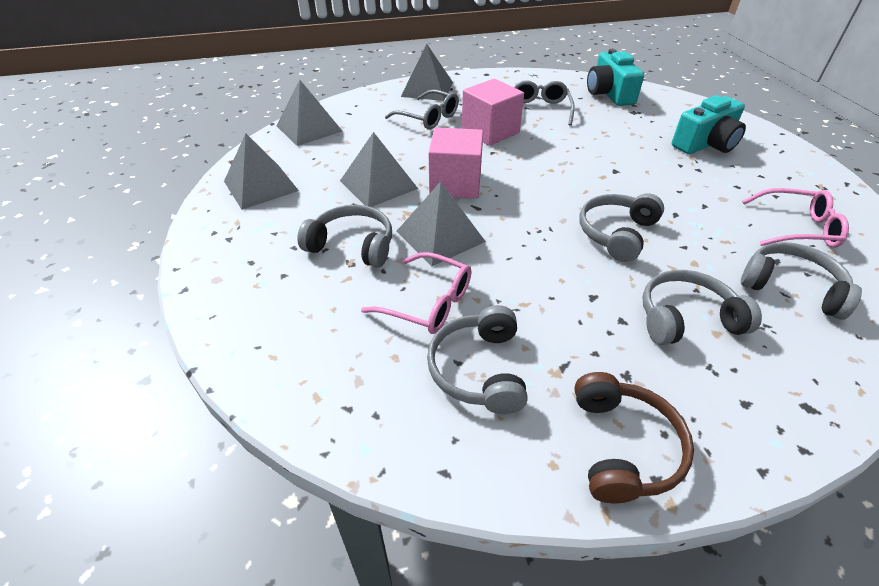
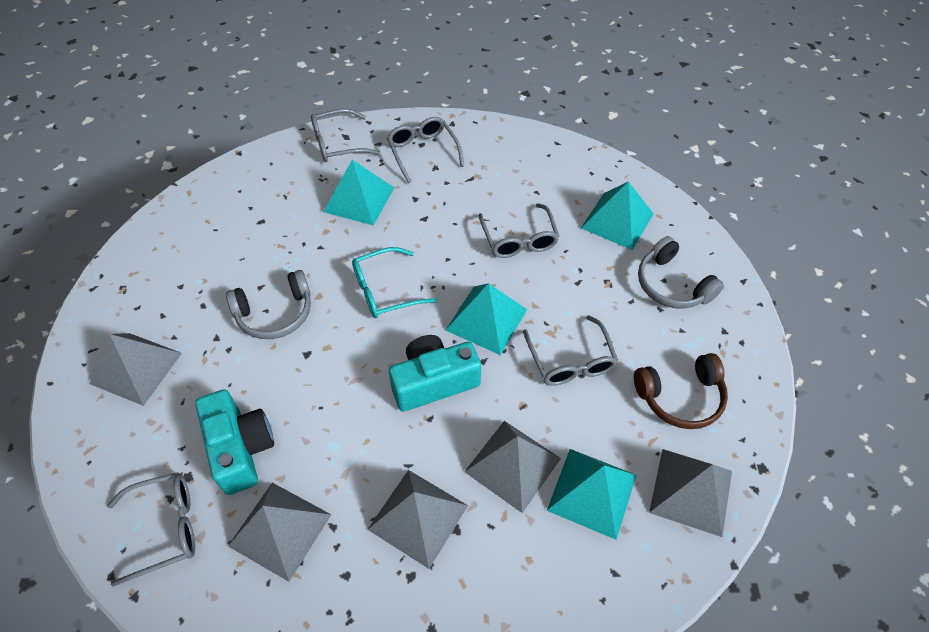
grey glasses: [385,89,459,130] [514,80,575,126] = 2 -> [107,472,195,587] [311,109,380,162] [387,117,464,183] [479,203,560,258] [523,315,618,386] = 5
grey headphones: [297,205,392,268] [427,305,528,414] [580,193,664,262] [643,270,762,345] [741,242,862,320] = 5 -> [226,270,311,339] [638,236,724,309] = 2
pink cube: [429,127,483,199] [462,79,524,146] = 2 -> none = 0
pink glasses: [361,252,471,334] [742,188,849,248] = 2 -> none = 0
turquoise glasses: none = 0 -> [352,247,437,318] = 1
turquoise pyramid: none = 0 -> [323,160,394,226] [446,283,527,355] [547,449,637,540] [581,181,654,250] = 4

